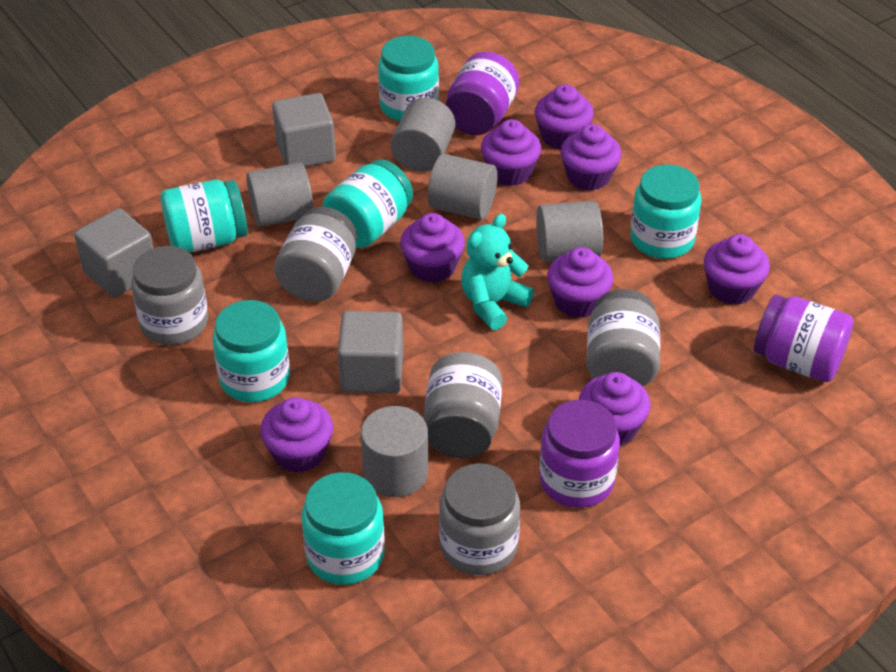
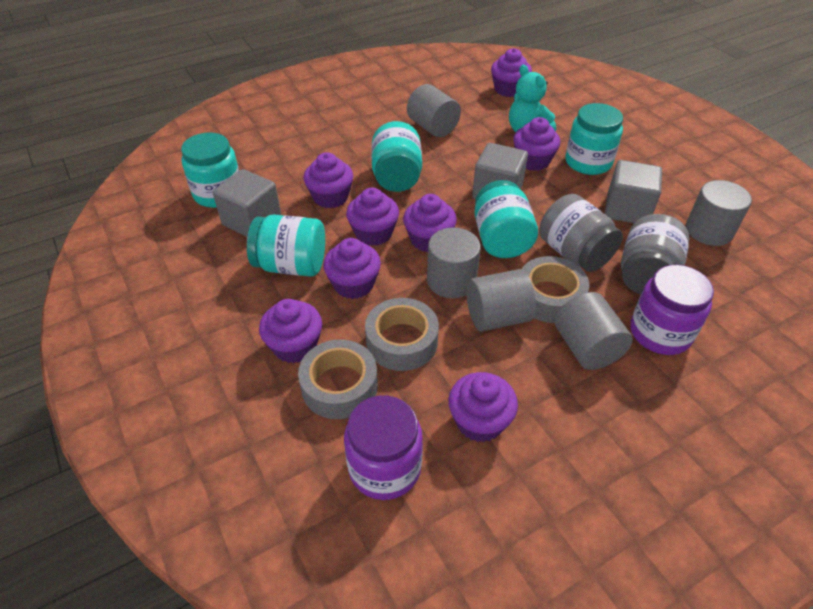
grey jar: [131,246,208,345] [274,207,357,302] [424,352,502,458] [439,463,520,575] [587,289,660,386] = 5 -> [539,194,623,272] [621,214,689,295] = 2
grey tape: none = 0 -> [298,339,378,419] [365,298,439,371] [521,256,590,323] = 3
purple jar: [446,52,519,135] [539,400,620,508] [754,295,854,382] = 3 -> [344,395,423,500] [631,265,714,355] = 2
turquoise jar: [160,180,247,252] [213,300,290,402] [301,472,385,585] [322,159,413,248] [378,36,439,121] [630,165,702,259] = 6 -> [181,132,239,208] [247,215,325,277] [372,121,422,192] [474,180,538,258] [565,103,623,175] = 5

